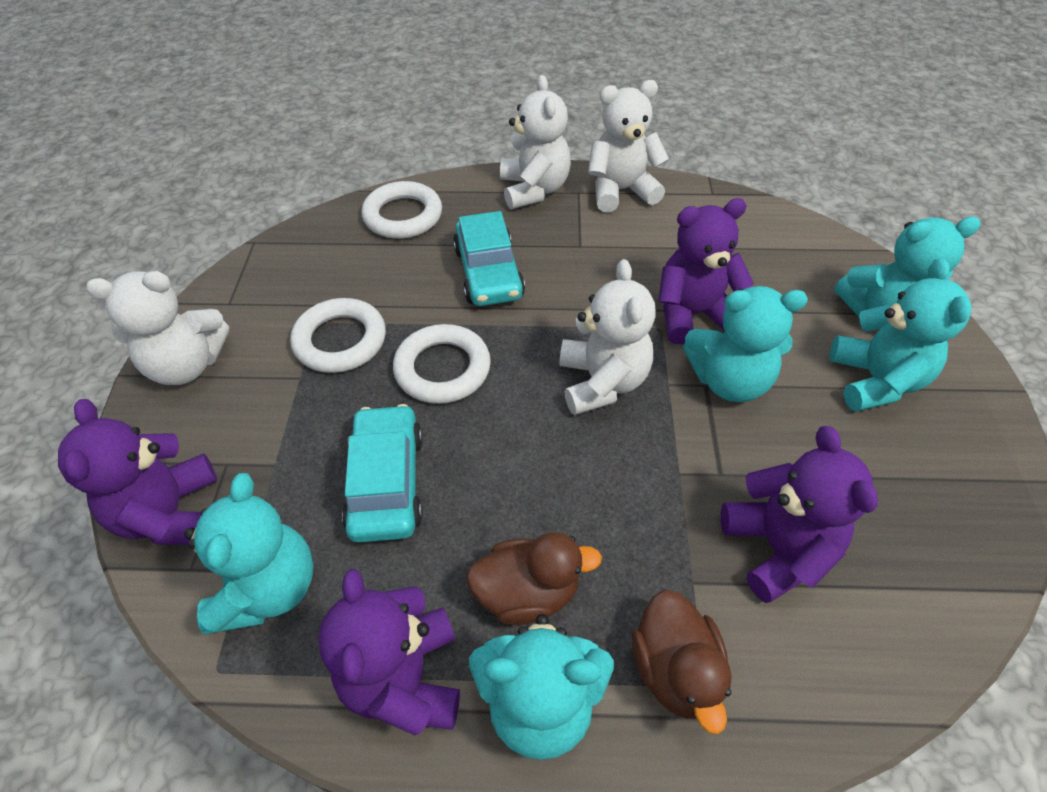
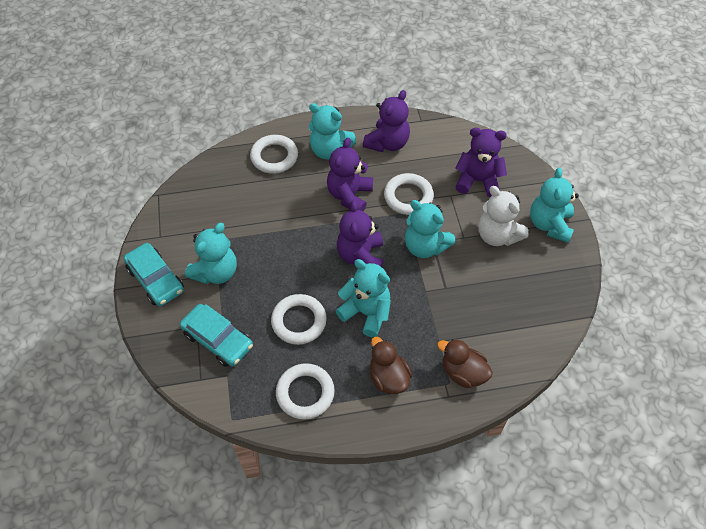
white ring: [290,298,386,373] [362,181,442,239] [393,324,491,404] = 3 -> [250,135,298,174] [271,294,327,345] [276,363,335,420] [384,173,434,215] = 4
white teddy bear: [86,271,229,385] [500,75,571,209] [559,259,656,415] [588,80,669,212] = 4 -> [478,186,528,246] = 1

